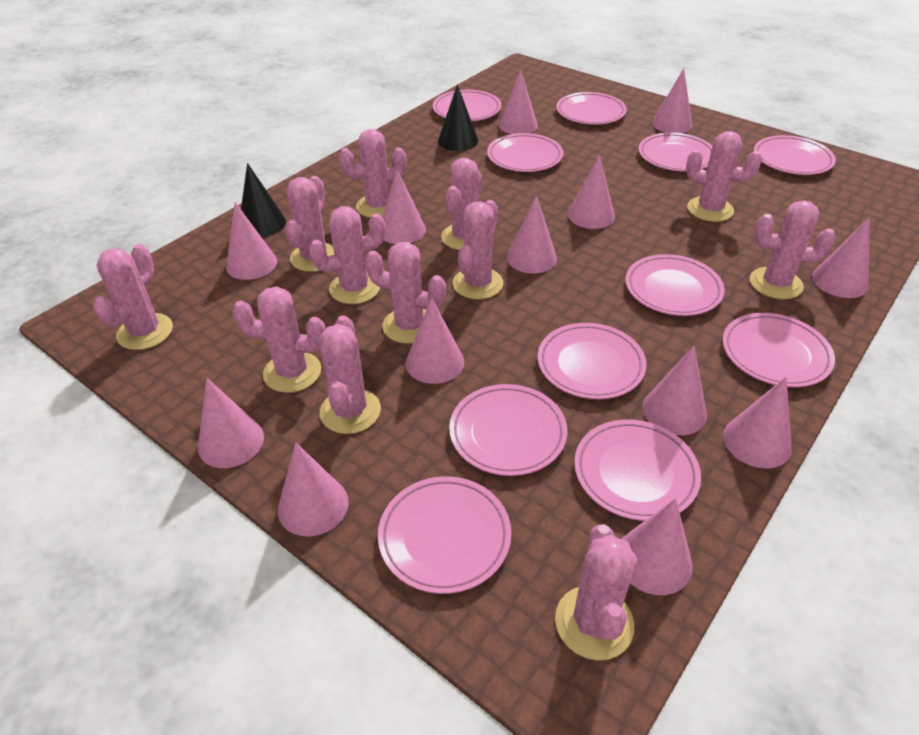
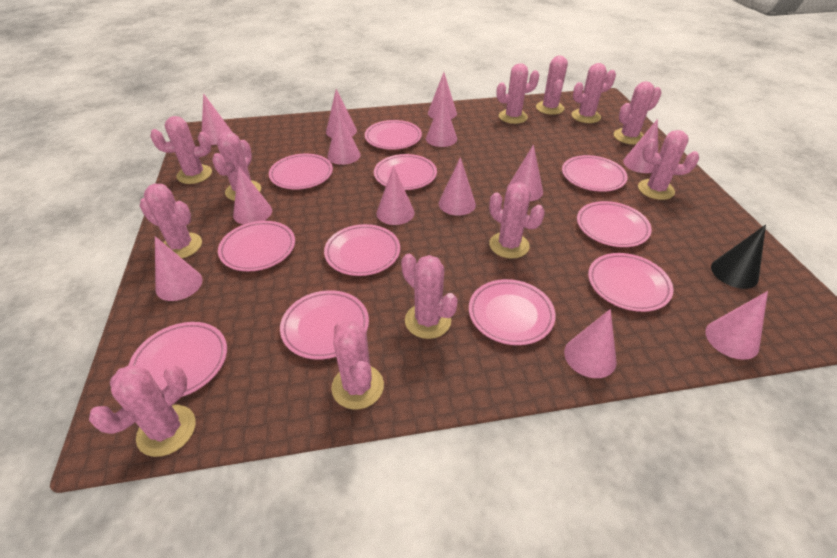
black cone: [241,163,286,237] [438,84,478,151] = 2 -> [711,225,766,289] = 1

